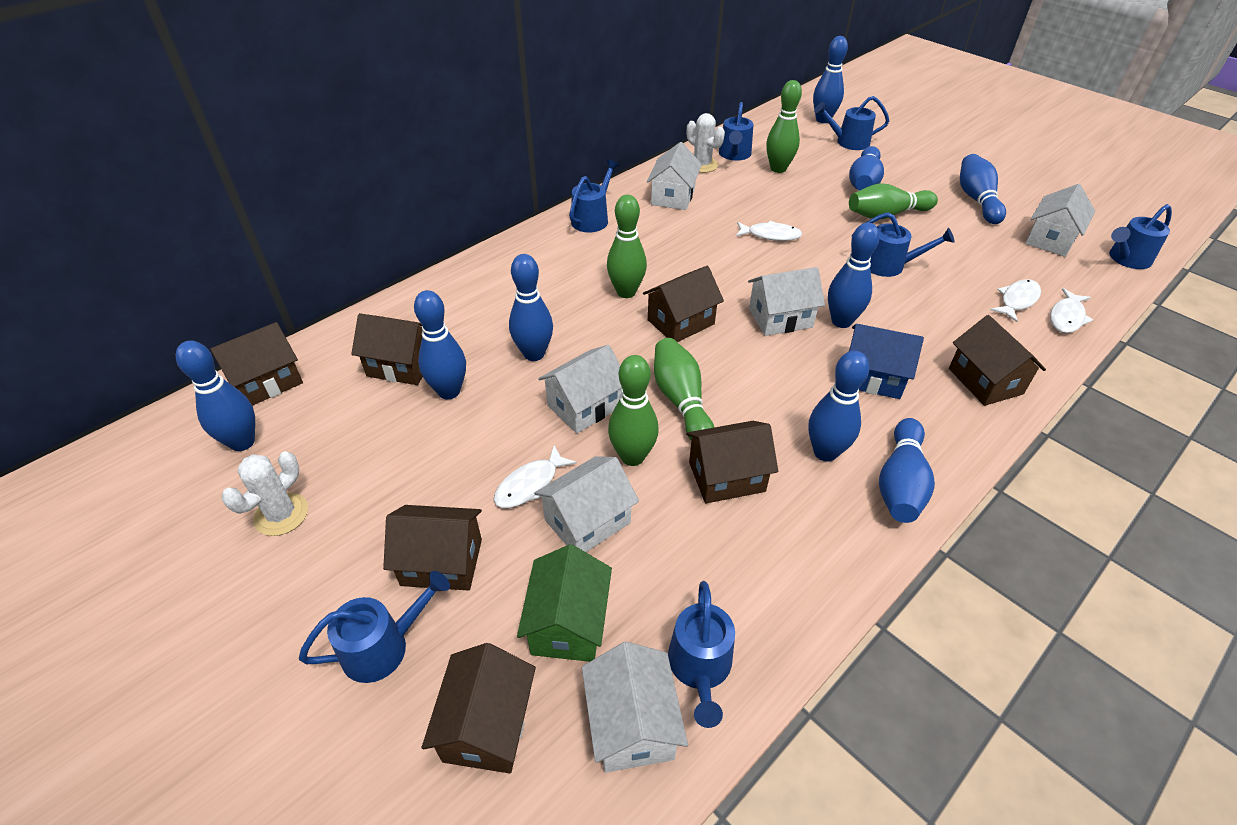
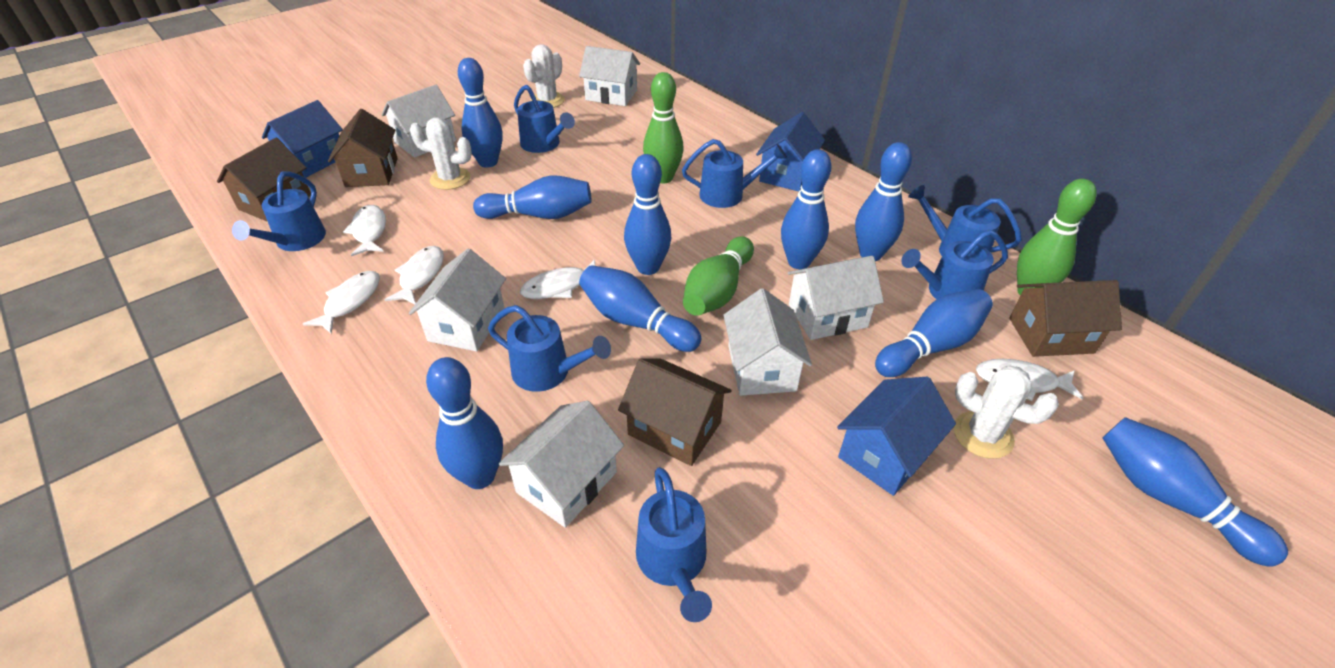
blue house: [849,324,924,399] = 1 -> [262,100,343,178] [756,112,825,191] [837,377,956,496] = 3
brown house: [210,322,303,406] [351,313,423,385] [383,505,482,590] [422,643,536,773] [643,266,724,342] [686,421,778,504] [949,315,1046,406] = 7 -> [217,138,311,222] [328,109,398,187] [618,358,732,466] [1009,280,1122,357] = 4
green bowling pin: [607,195,647,298] [608,355,659,466] [654,338,714,441] [766,80,802,173] [849,183,938,219] = 5 -> [643,72,684,184] [683,236,754,316] [1017,179,1097,296] = 3
green house: [517,544,612,662] = 1 -> none = 0
white cactus: [222,451,308,536] [687,113,725,173] = 2 -> [410,117,472,190] [523,44,565,108] [954,366,1059,459] = 3
white fish: [494,445,577,508] [736,221,802,241] [990,279,1041,322] [1050,288,1093,333] = 4 -> [303,271,380,334] [343,205,386,256] [385,246,444,304] [520,259,595,299] [976,359,1083,401] = 5

